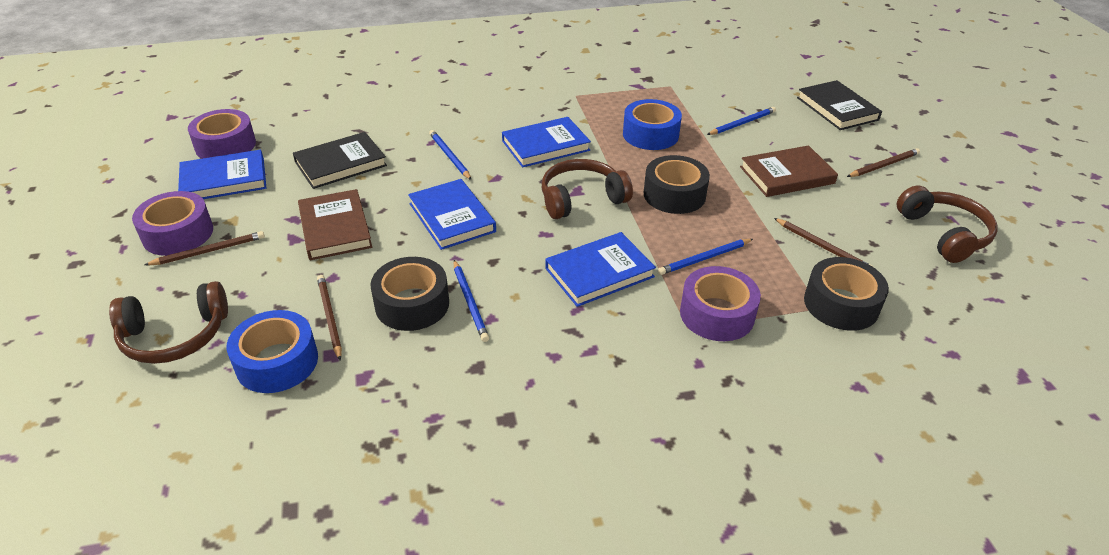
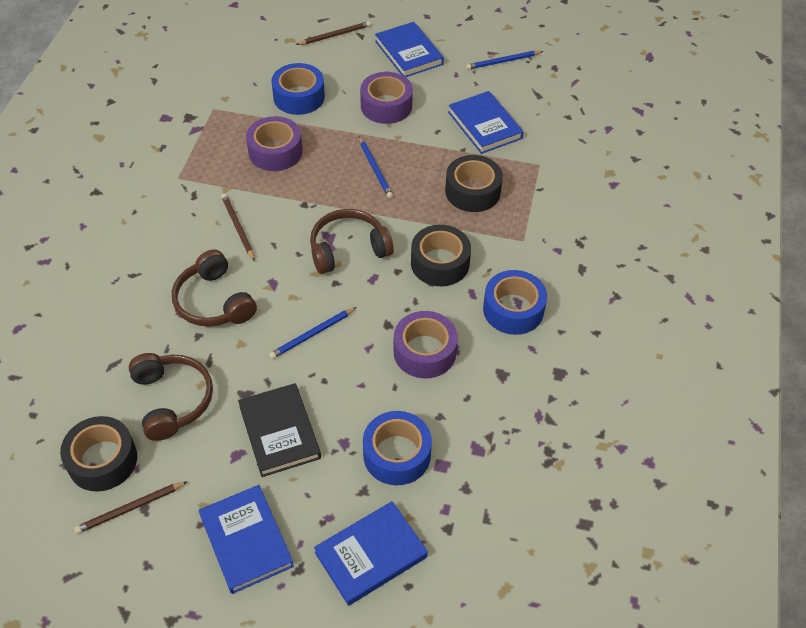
black book: [293,132,387,189] [797,80,882,130] = 2 -> [238,383,321,477] = 1
blue pencil: [429,130,471,180] [454,260,489,342] [658,239,753,275] [707,107,776,135] = 4 -> [269,307,357,359] [359,136,393,199] [466,51,543,70] = 3
blue tape: [226,310,318,393] [623,99,682,150] = 2 -> [271,63,325,115] [363,411,432,485] [483,270,547,335] = 3
brown book: [298,189,372,260] [740,145,838,197] = 2 -> none = 0
brown pencil: [145,231,265,265] [317,275,342,361] [774,218,873,267] [847,148,920,177] = 4 -> [74,481,188,534] [221,194,255,261] [296,21,371,45] = 3

